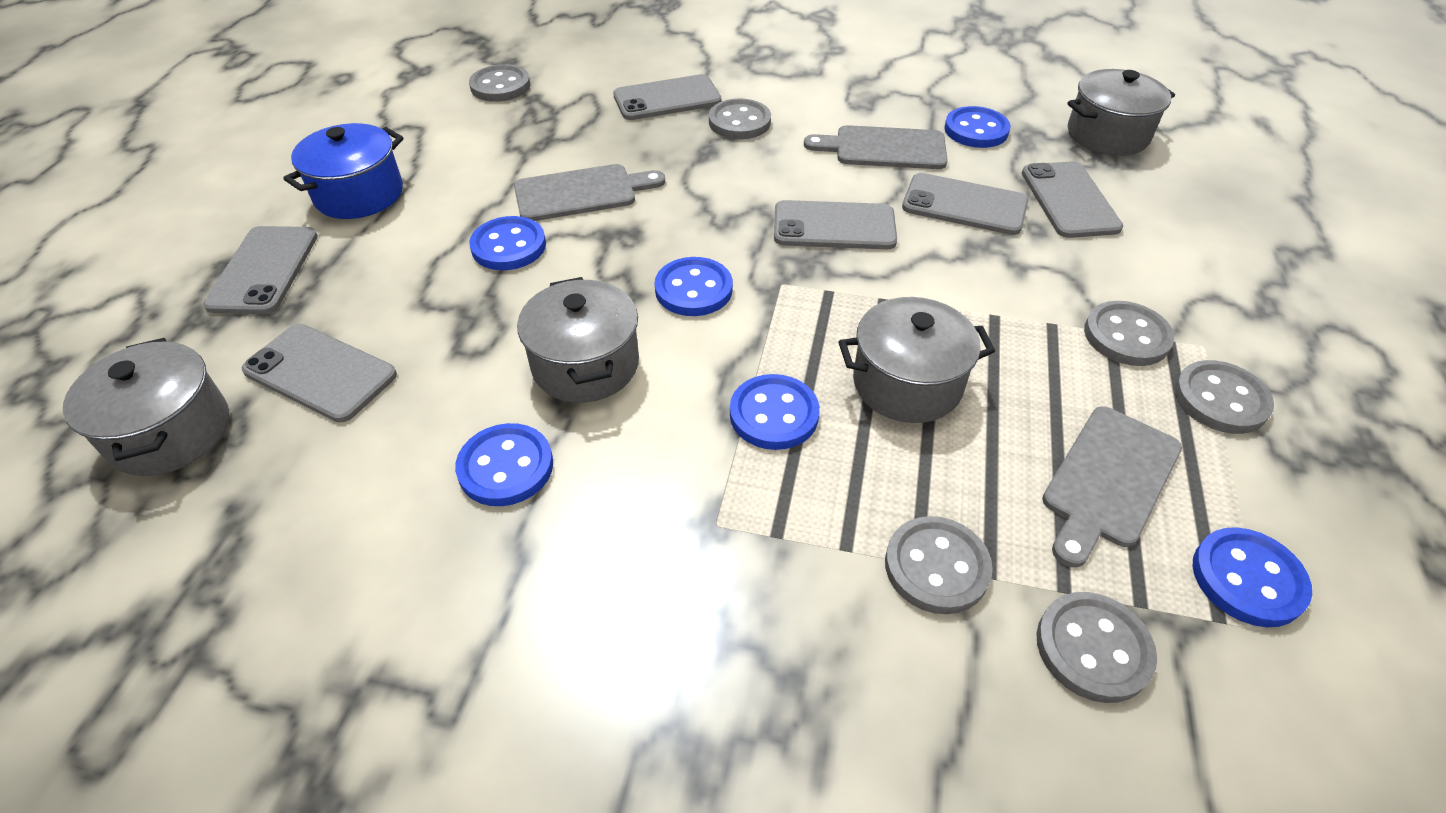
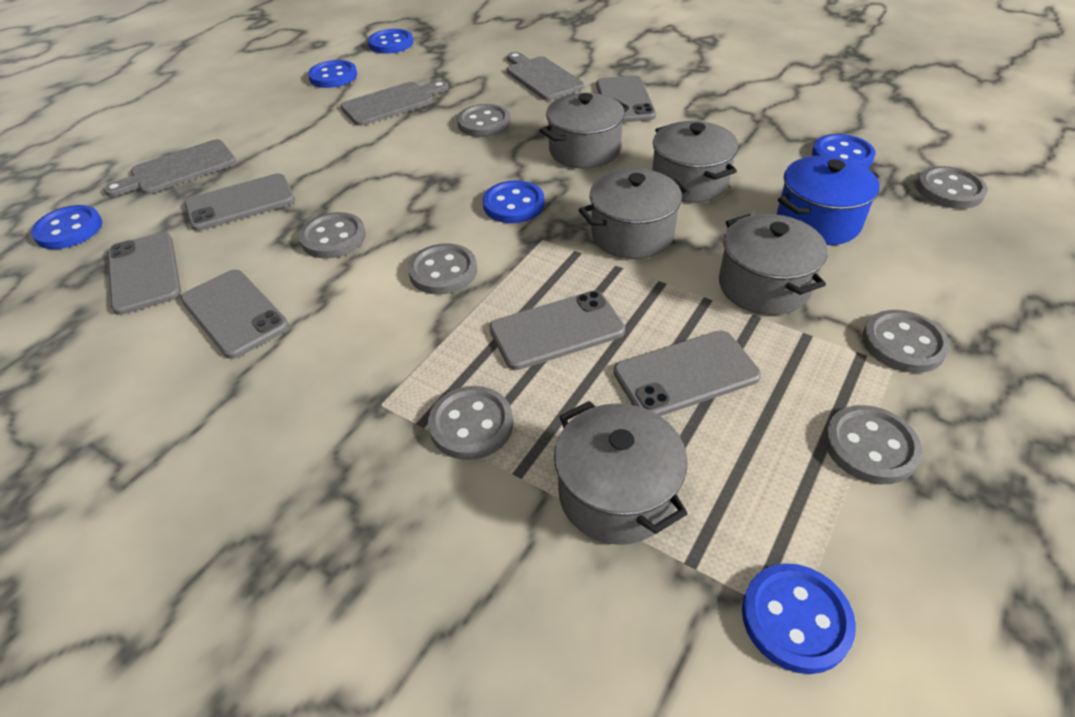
grey button: [469,64,530,102] [709,98,771,139] [885,516,993,614] [1036,592,1157,703] [1084,301,1174,366] [1174,360,1274,434] = 6 -> [299,212,366,259] [408,243,477,295] [428,386,513,460] [457,104,511,137] [824,405,922,484] [862,310,950,373] [916,166,988,209] = 7
grey pot: [63,338,229,476] [517,277,639,403] [838,297,995,423] [1068,69,1175,156] = 4 -> [540,93,629,168] [554,401,688,545] [579,168,691,259] [652,121,738,203] [719,214,828,315] = 5

